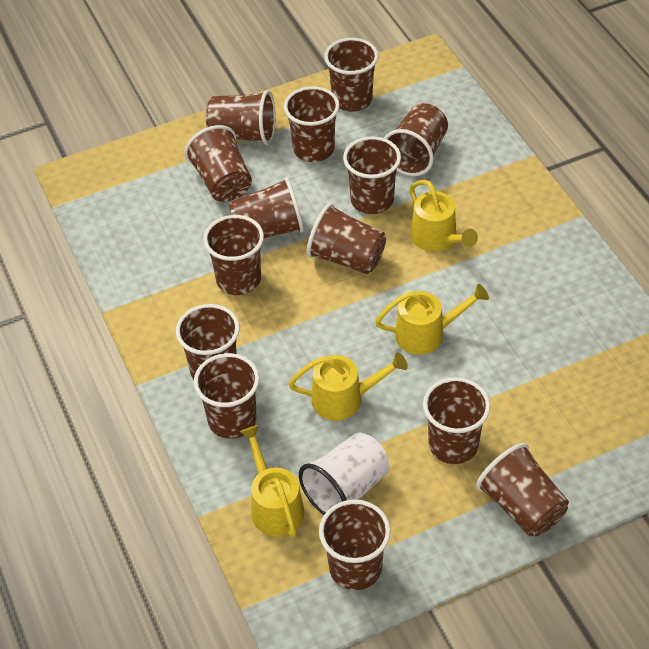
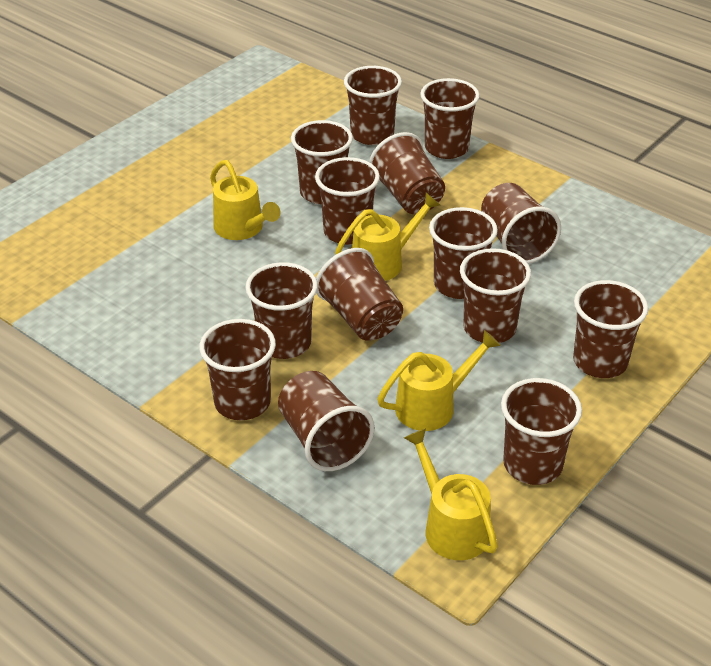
white cup: [299,432,389,515] = 1 -> none = 0

